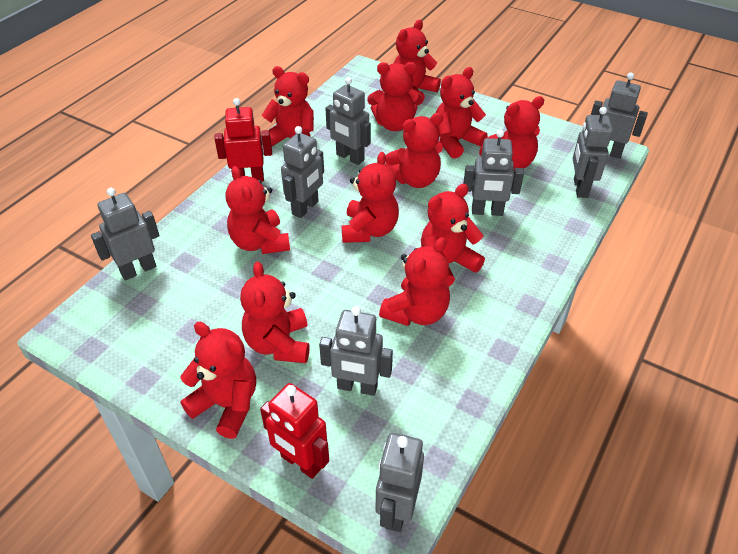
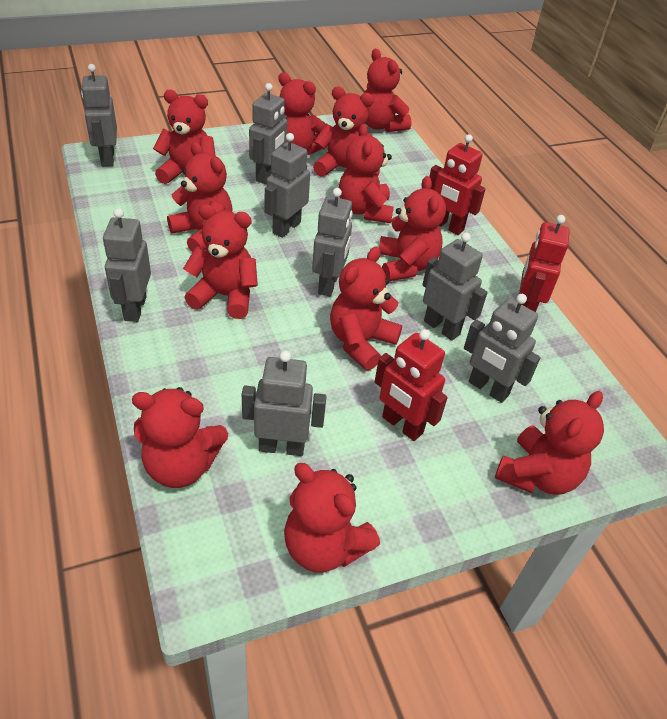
red robot: [214,98,272,182] [260,383,329,479] = 2 -> [375,329,448,441] [429,134,486,235] [519,215,570,312] = 3

